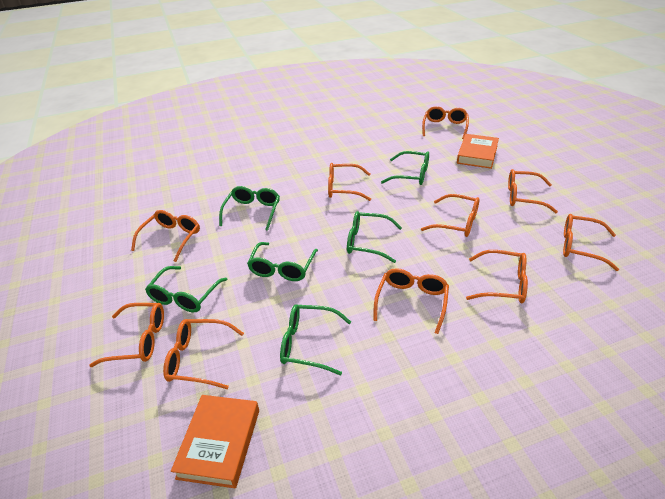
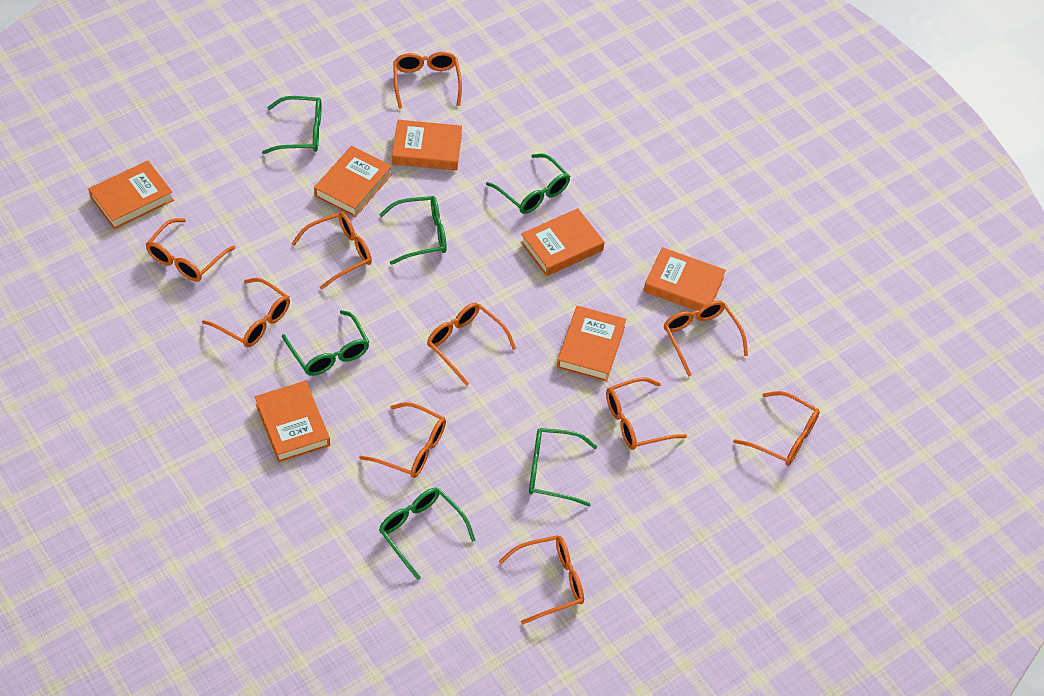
orange book: [171,395,259,488] [457,134,499,169] = 2 -> [88,161,174,229] [255,381,330,462] [314,146,392,217] [392,120,462,170] [521,208,604,276] [557,306,626,382] [644,247,726,311] = 7

